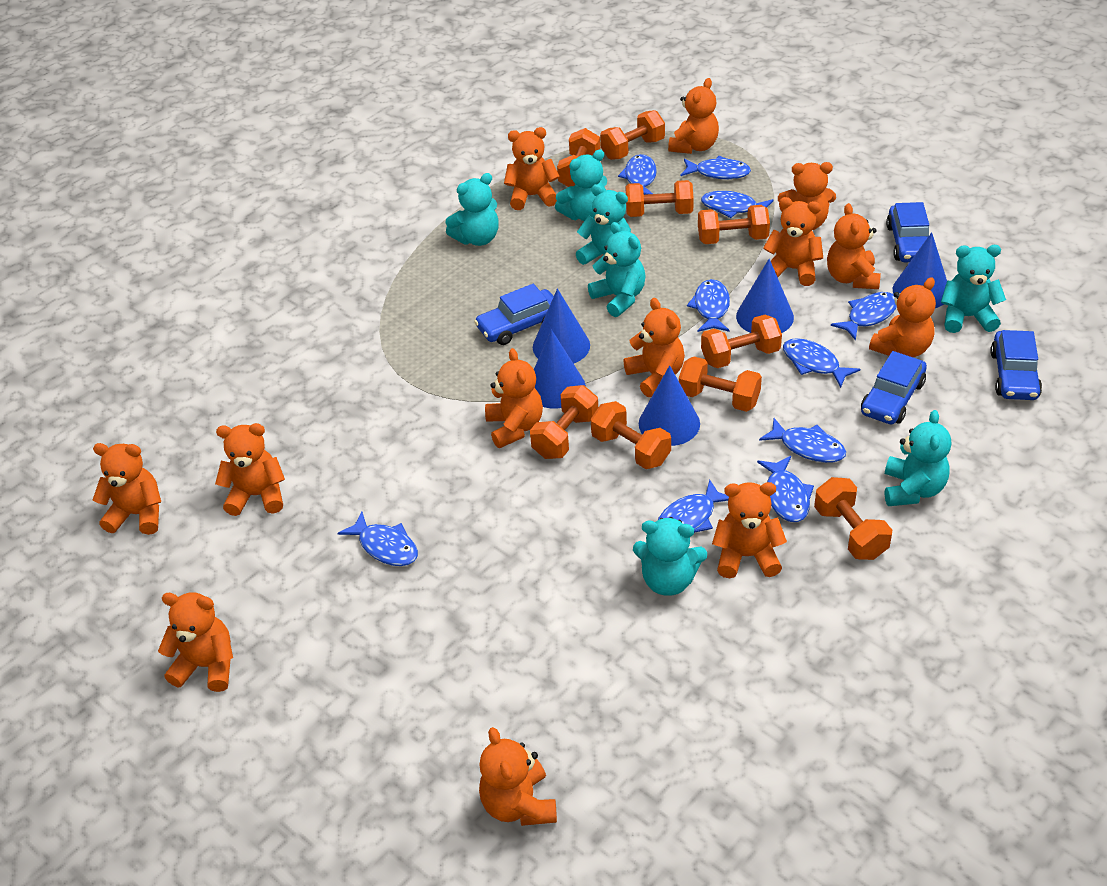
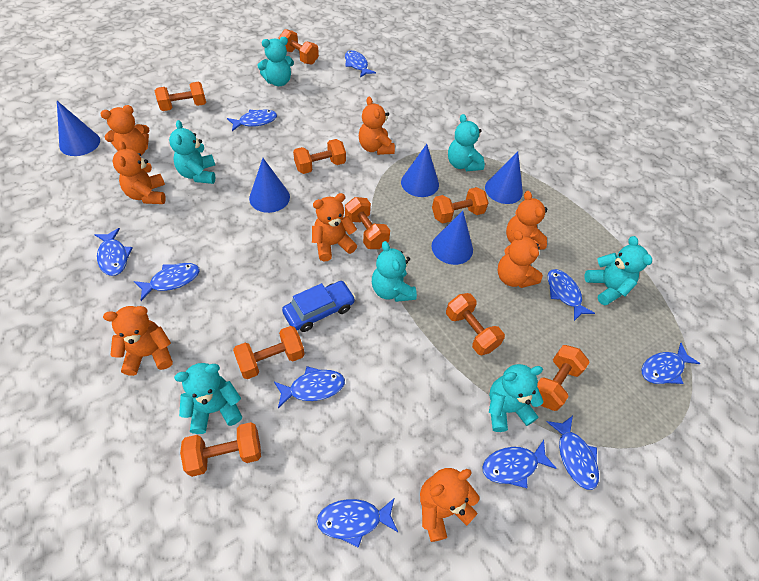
blue car: [474,284,554,345] [861,351,927,424] [886,202,929,262] [990,330,1042,400] = 4 -> [282,281,355,332] = 1
orange teddy bear: [93,443,161,535] [158,592,233,692] [215,423,285,516] [479,727,557,826] [485,348,543,448] [504,127,560,210] [623,298,685,397] [668,78,719,154] [712,482,787,578] [763,197,823,286] [778,162,836,230] [827,203,881,289] [869,277,936,357] = 13 -> [100,105,149,156] [103,306,173,376] [113,141,166,204] [312,193,357,261] [359,97,395,155] [420,468,479,542] [498,230,543,288] [506,191,547,250] = 8

